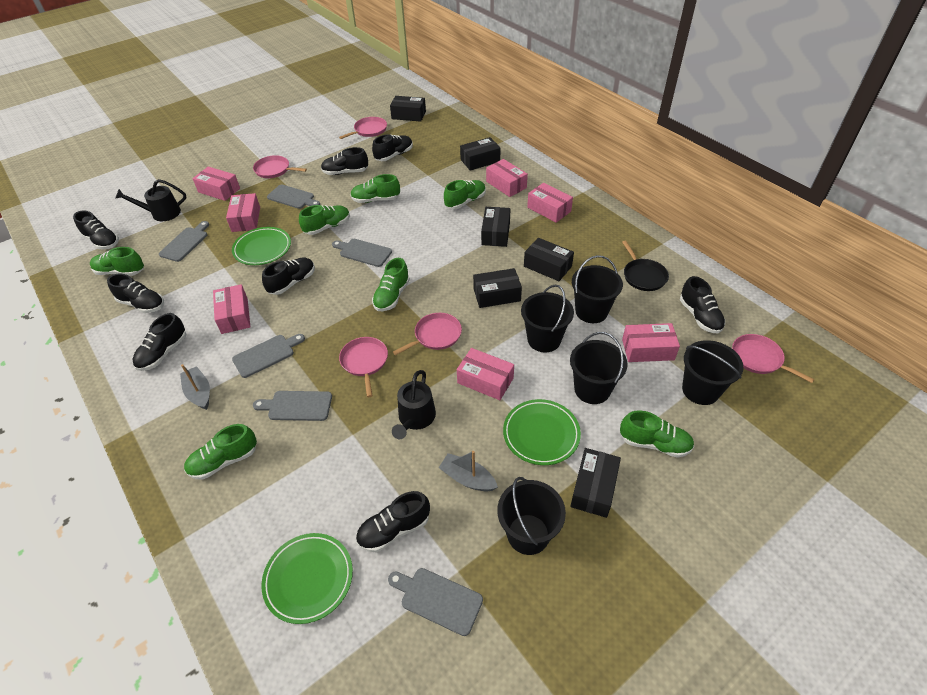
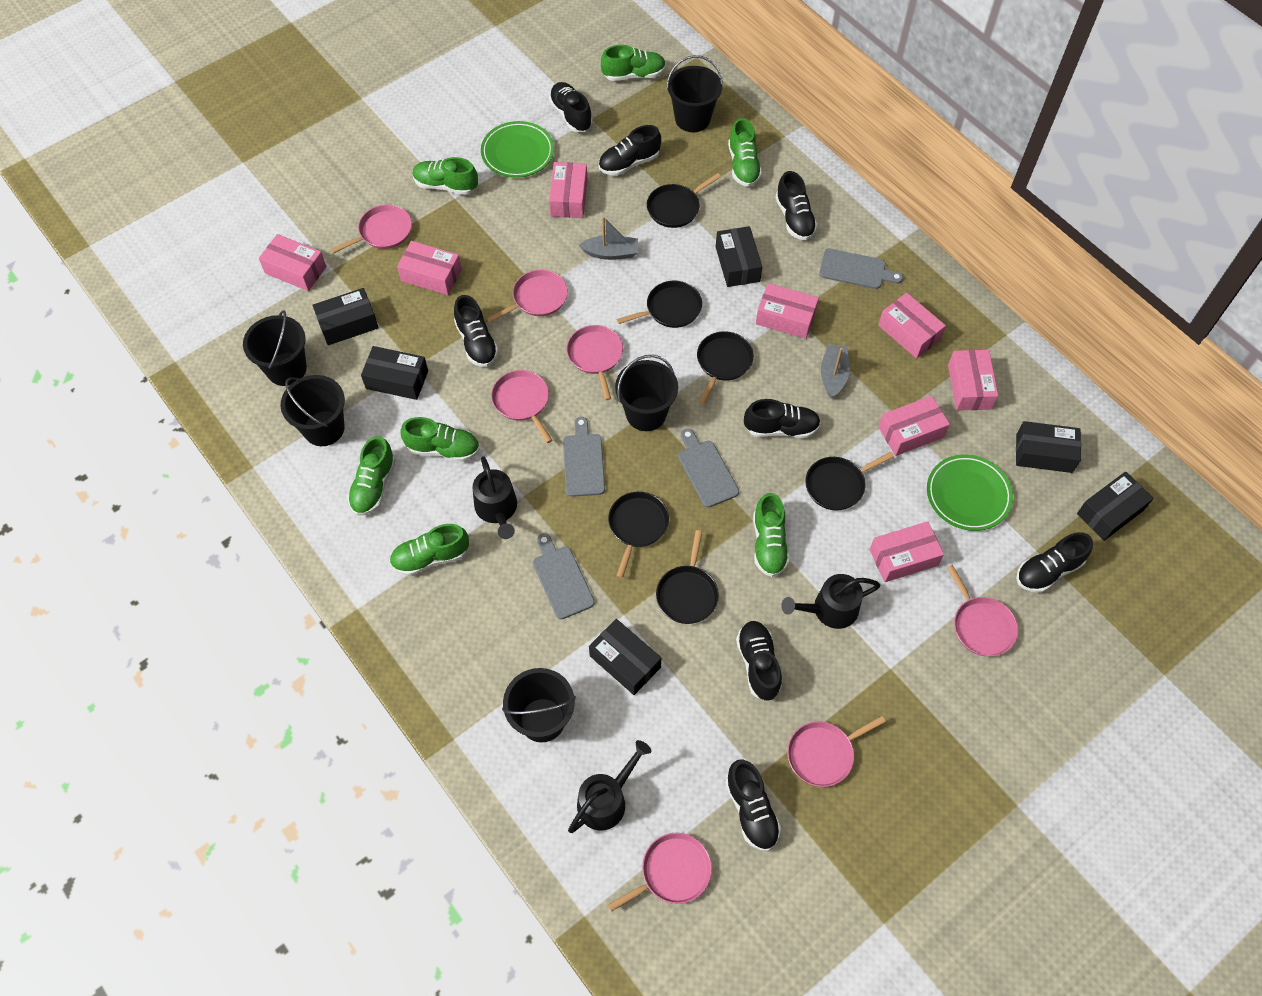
black pan: [622,241,669,291] = 1 -> [608,492,669,578] [617,281,702,328] [647,173,721,228] [656,530,719,624] [697,331,754,404] [805,452,894,511] = 6
black watering can: [115,179,187,221] [392,370,436,439] = 2 -> [473,456,517,539] [568,740,651,833] [781,574,880,629] = 3
green plate: [232,227,291,265] [261,533,353,624] [503,399,581,465] = 3 -> [481,121,554,178] [927,454,1013,531] = 2
grey cutting board: [159,221,209,262] [232,334,305,378] [253,391,332,421] [267,184,320,209] [332,239,392,267] [388,568,483,636] = 6 -> [533,533,595,619] [563,417,605,497] [678,428,739,508] [819,249,903,289] = 4
pink box: [193,166,240,201] [213,284,251,334] [226,193,260,232] [457,348,514,400] [486,159,528,197] [527,183,573,223] [622,323,680,362] = 7 -> [259,234,326,291] [397,241,462,295] [549,162,587,218] [756,283,819,339] [870,521,944,582] [878,293,946,359] [878,396,950,456] [948,350,998,411] = 8
pink pan: [253,155,307,178] [339,117,387,139] [339,337,388,397] [393,313,462,355] [732,334,815,383] = 5 -> [331,205,412,254] [487,270,568,323] [491,370,552,443] [566,325,623,400] [608,833,712,911] [787,716,886,787] [947,565,1018,656] = 7

